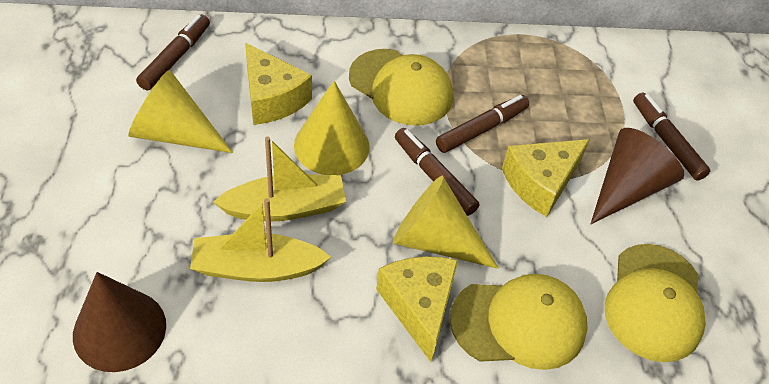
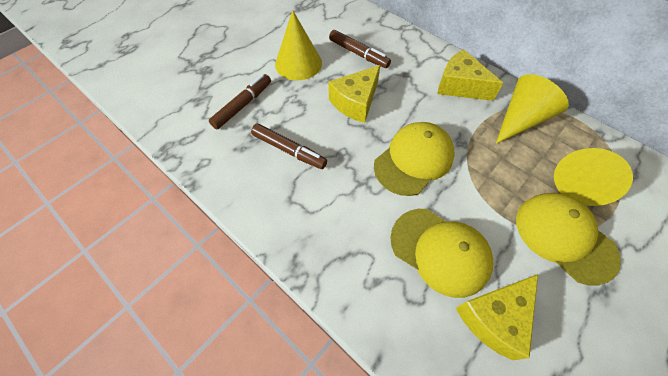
brown cone: [73,272,166,372] [591,128,684,224] = 2 -> none = 0
brown marker: [136,14,210,90] [395,128,479,216] [436,95,529,153] [633,92,710,181] = 4 -> [209,74,271,129] [251,124,327,169] [329,30,391,68] = 3
yellow boat: [190,198,331,282] [213,136,346,222] = 2 -> none = 0

